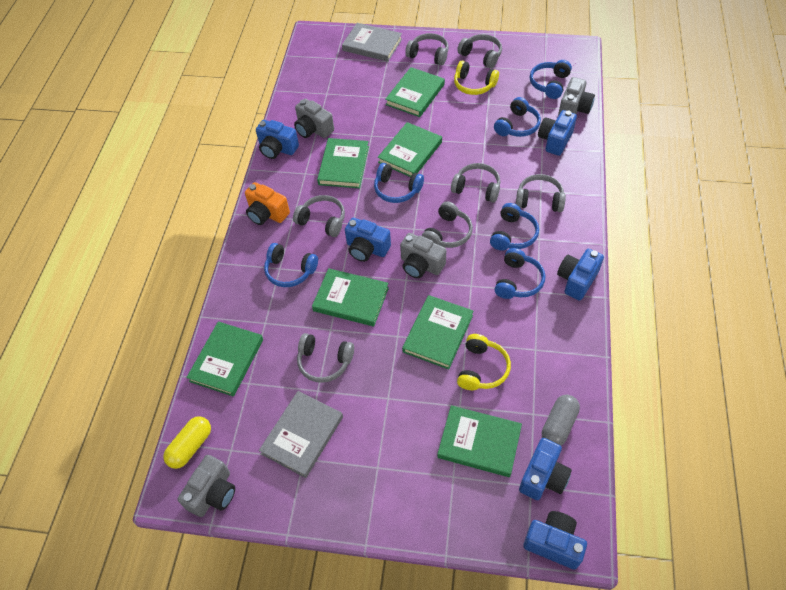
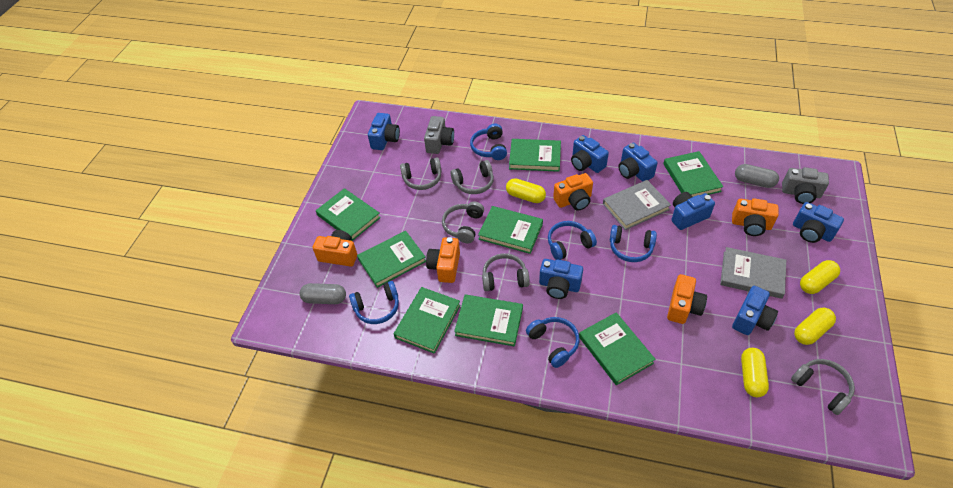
blue camera: [256,120,299,159] [345,218,391,262] [519,438,572,500] [523,511,587,570] [538,110,577,156] [557,249,604,301] = 6 -> [368,113,400,150] [539,259,583,299] [571,135,609,173] [618,143,658,182] [671,192,715,230] [732,286,778,335] [793,202,844,243] = 7
blue headphones: [264,243,318,287] [374,163,424,203] [490,203,539,251] [494,97,541,137] [494,248,545,299] [530,60,572,99] = 6 -> [349,281,399,324] [470,124,507,160] [526,317,579,368] [548,221,597,260] [610,225,657,262] = 5
green book: [186,322,263,397] [312,268,389,326] [317,138,369,188] [378,122,442,177] [385,67,445,117] [402,295,473,370] [437,405,522,477] = 7 -> [316,188,381,241] [357,231,426,288] [394,287,461,354] [454,294,523,346] [478,206,543,254] [509,139,561,172] [579,312,656,385] [663,151,723,197] = 8
grey camera: [177,455,235,517] [294,99,334,138] [400,233,446,278] [558,77,595,116] = 4 -> [424,116,454,154] [782,167,829,204] = 2
grey capsule: [542,395,580,446] = 1 -> [300,283,346,304] [735,164,779,188] = 2
grey headphones: [293,195,345,237] [297,333,354,383] [405,33,449,65] [422,201,473,248] [451,163,501,203] [457,34,502,68] [516,174,566,212] = 7 -> [400,157,441,190] [442,201,484,243] [451,160,494,194] [482,253,530,291] [791,359,855,415] = 5
orange camera: [245,182,290,225] = 1 -> [313,230,357,267] [426,237,460,283] [553,173,593,211] [667,274,707,324] [732,198,779,236] = 5
yellow capsule: [163,416,211,469] = 1 -> [506,178,546,203] [741,348,769,397] [794,308,836,345] [800,260,840,294] = 4
yellow headphones: [454,61,499,95] [457,334,511,390] = 2 -> none = 0

